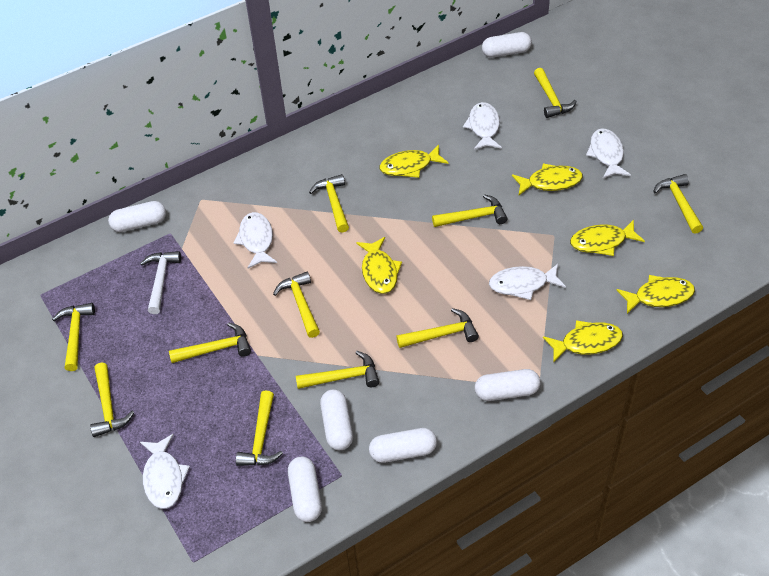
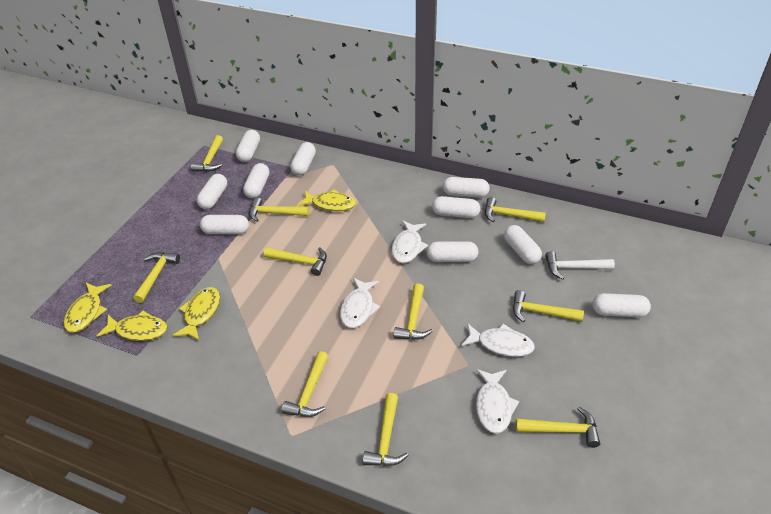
white capsule: [108,201,166,232] [288,456,322,522] [320,389,353,450] [369,428,437,463] [475,369,540,401] [482,32,532,57] = 6 -> [197,174,227,209] [200,215,249,234] [236,130,260,162] [243,163,270,198] [290,142,316,176] [427,241,478,262] [432,196,480,218] [443,177,490,198] [504,225,542,264] [592,293,651,317] = 10
white fish: [140,434,190,509] [234,212,277,268] [463,102,502,150] [489,264,566,300] [586,128,631,178] = 5 -> [340,278,380,328] [392,220,428,263] [461,323,535,357] [476,369,519,434] = 4
yellow fish: [356,237,402,294] [379,145,448,178] [512,164,583,195] [543,320,623,363] [570,220,645,256] [617,275,695,314] = 6 -> [64,283,111,333] [96,311,168,341] [173,287,220,340] [298,189,356,211] = 4
yellow hammer: [52,303,95,371] [90,363,135,437] [169,322,251,363] [236,391,283,466] [273,272,320,338] [296,351,379,389] [309,174,349,233] [396,308,479,348] [432,194,508,227] [534,68,577,118] [653,174,703,234] = 11 -> [133,252,180,303] [191,135,223,172] [250,197,309,222] [264,247,327,276] [282,351,328,417] [363,393,408,466] [393,283,433,340] [485,197,546,222] [513,290,584,322] [515,407,600,448] = 10

